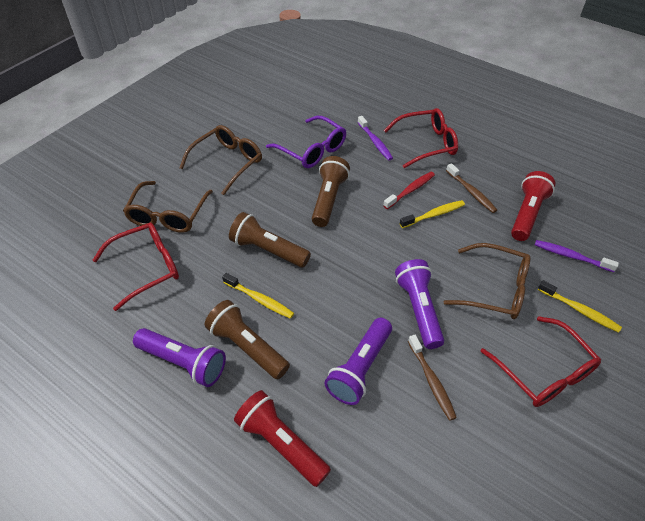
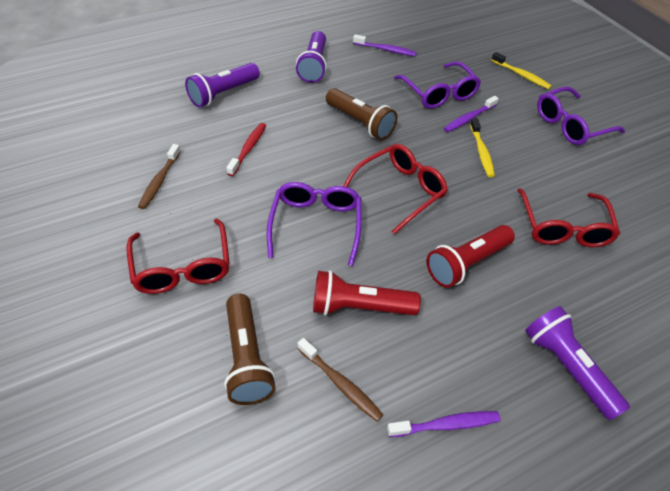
brown flashlight: [205,300,290,379] [229,212,311,268] [312,156,350,227] = 3 -> [224,294,276,405] [326,88,397,140] = 2
brown glasses: [123,181,213,233] [179,125,262,195] [444,243,530,319] = 3 -> none = 0
purple glasses: [266,116,346,168] = 1 -> [267,182,362,266] [394,61,481,109] [537,87,625,145] = 3
purple toothbrush: [357,116,393,161] [535,240,619,272] = 2 -> [353,34,417,56] [387,411,501,437] [444,96,499,132] = 3
yellow toothbrush: [222,273,294,319] [399,200,465,228] [538,280,622,333] = 3 -> [470,118,495,177] [491,52,552,89] = 2

